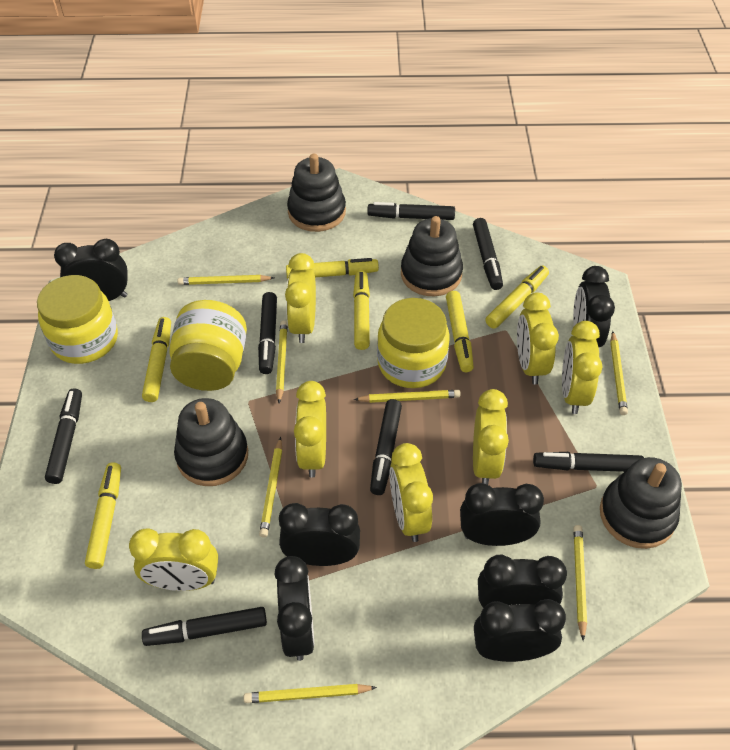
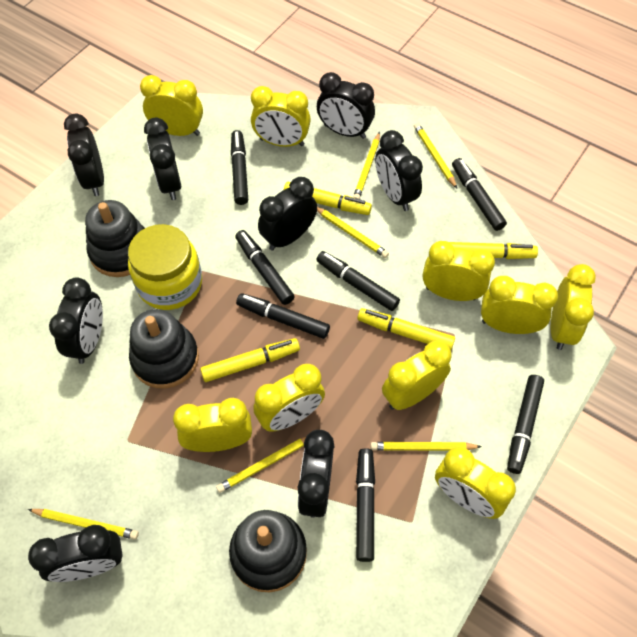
black clock: [54,239,128,301] [274,556,315,661] [279,503,360,566] [460,483,544,546] [474,599,566,662] [478,555,567,608] [573,266,615,347] = 7 -> [28,525,123,582] [49,278,103,364] [64,113,104,196] [144,118,181,200] [258,177,317,251] [298,430,334,518] [317,72,375,139] [375,130,423,211] = 8
black stacking toy: [174,398,248,486] [287,154,346,232] [401,216,463,296] [600,457,682,549] = 4 -> [85,200,145,277] [129,309,199,389] [229,510,307,592] = 3
yellow clock: [129,528,218,591] [285,253,316,343] [294,381,326,478] [389,443,433,542] [473,389,509,485] [517,293,559,385] [562,321,602,414] = 7 -> [140,75,203,136] [173,398,252,452] [251,86,311,147] [253,364,325,432] [382,341,451,410] [423,241,495,301] [435,447,516,519] [481,276,558,334] [551,264,596,350] = 9
yellow jar: [37,275,118,364] [169,300,247,391] [377,298,450,388] = 3 -> [128,224,202,310] = 1
yellow marker: [85,462,121,569] [142,317,171,402] [286,258,379,279] [353,271,370,350] [446,291,474,372] [485,266,549,329] = 6 -> [200,338,300,382] [284,182,372,215] [357,308,455,350] [449,242,538,259] = 4
yellow pencil: [178,275,274,285] [243,684,377,703] [259,437,282,538] [276,320,288,403] [354,390,461,403] [574,525,587,641] [610,331,628,415] = 7 -> [28,509,139,540] [216,437,306,493] [317,207,389,258] [353,132,380,199] [371,442,482,451] [414,123,457,188] = 6

